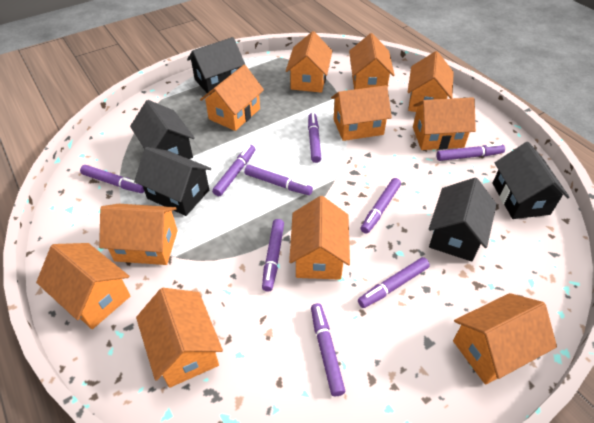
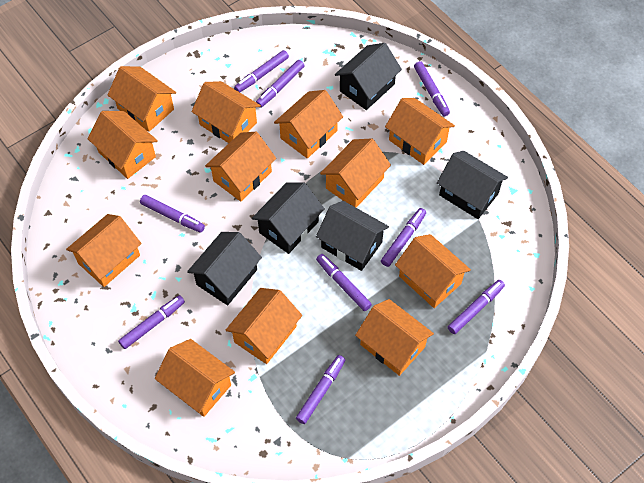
orange house: [36,243,130,329] [99,204,178,265] [136,288,223,388] [200,65,264,131] [286,31,332,93] [289,196,350,280] [331,85,392,141] [349,33,395,90] [408,51,454,112] [413,97,476,150] [453,293,557,385] = 11 -> [66,214,142,287] [88,111,158,179] [107,66,176,132] [155,339,235,417] [192,81,261,143] [205,132,276,201] [226,288,302,364] [274,90,343,158] [320,138,391,208] [355,299,434,376] [385,98,455,165] [395,234,471,308] = 12

